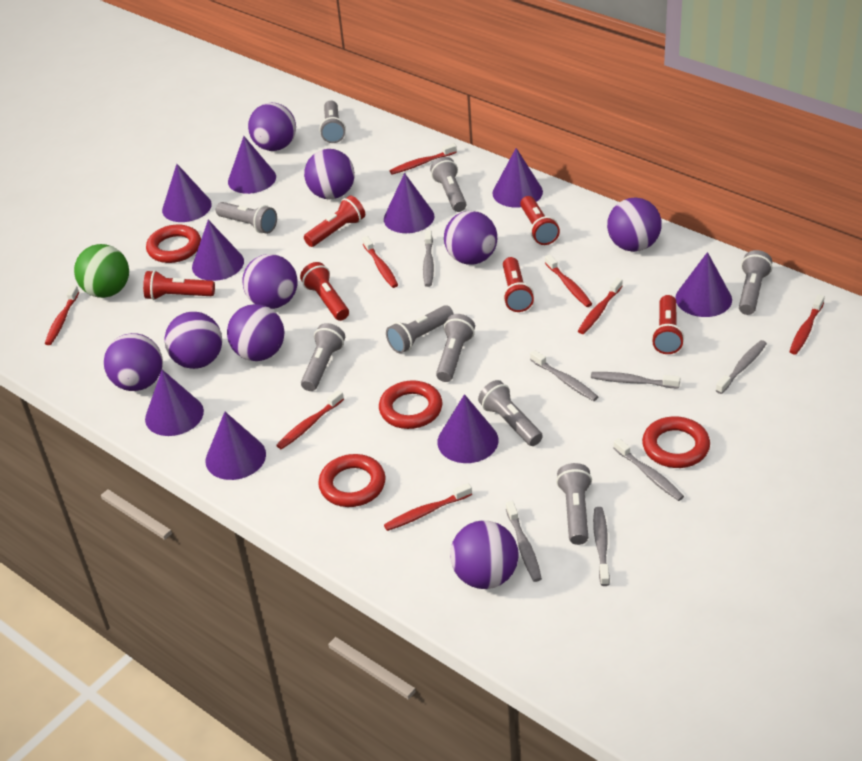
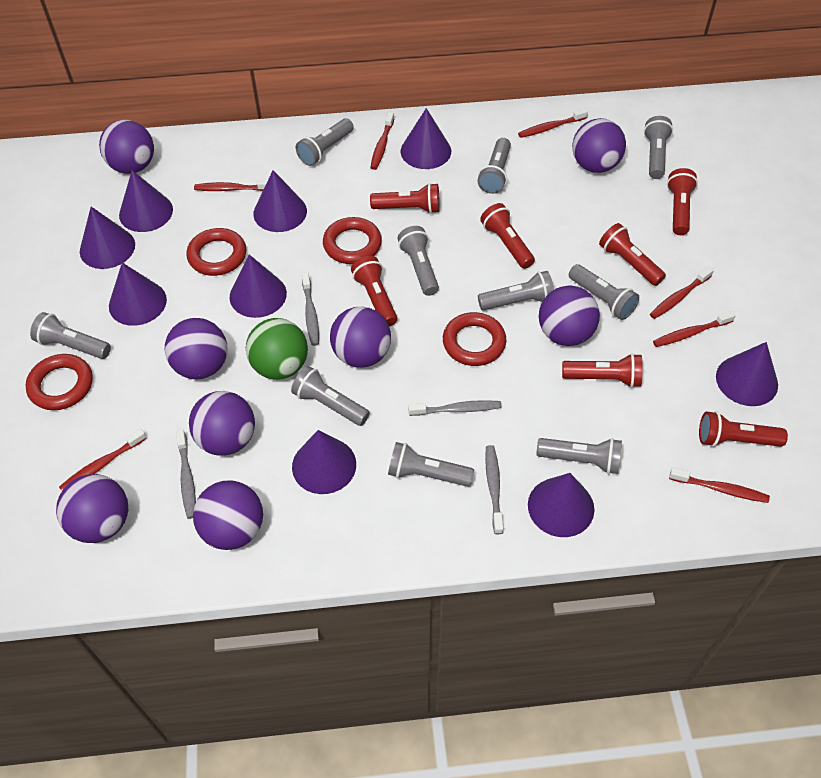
grey flashlight: [216,202,277,234] [301,323,345,391] [319,100,346,143] [386,305,454,353] [430,157,467,212] [436,314,475,382] [478,380,543,446] [556,463,592,545] [739,250,772,315] = 9 -> [30,312,111,359] [291,366,370,426] [296,118,354,166] [388,442,474,487] [397,226,439,296] [477,138,511,194] [478,271,554,310] [537,438,622,474] [569,264,639,320] [644,116,673,179] = 10
grey toothbrush: [423,230,434,287] [506,501,542,582] [530,350,598,401] [591,372,680,389] [593,507,610,586] [614,438,684,501] [716,340,767,394] = 7 -> [176,429,196,519] [302,272,319,346] [408,400,501,416] [485,445,503,534] = 4
purple ball: [104,333,163,391] [164,312,222,369] [227,304,284,361] [242,254,298,309] [248,103,296,151] [304,149,355,199] [444,211,497,265] [450,520,519,589] [607,198,662,252] = 9 -> [56,474,128,543] [99,120,154,174] [165,318,227,379] [189,391,255,456] [193,480,263,550] [330,307,391,368] [539,286,600,346] [572,118,626,173] = 8
red flashlight: [143,270,215,300] [300,262,349,321] [304,196,365,247] [503,257,534,312] [520,196,560,245] [651,295,684,354] = 6 -> [351,256,397,326] [370,183,440,214] [480,203,535,269] [562,353,643,388] [599,223,666,286] [667,168,698,235] [699,411,788,447] = 7
red toothbrush: [45,285,79,345] [276,390,344,450] [362,236,398,288] [384,483,472,531] [389,143,457,174] [545,254,592,307] [578,278,622,334] [789,294,825,355] = 8 -> [59,429,147,491] [194,180,268,191] [370,112,395,170] [518,108,588,138] [650,266,714,319] [653,311,736,347] [669,468,770,503] = 7

